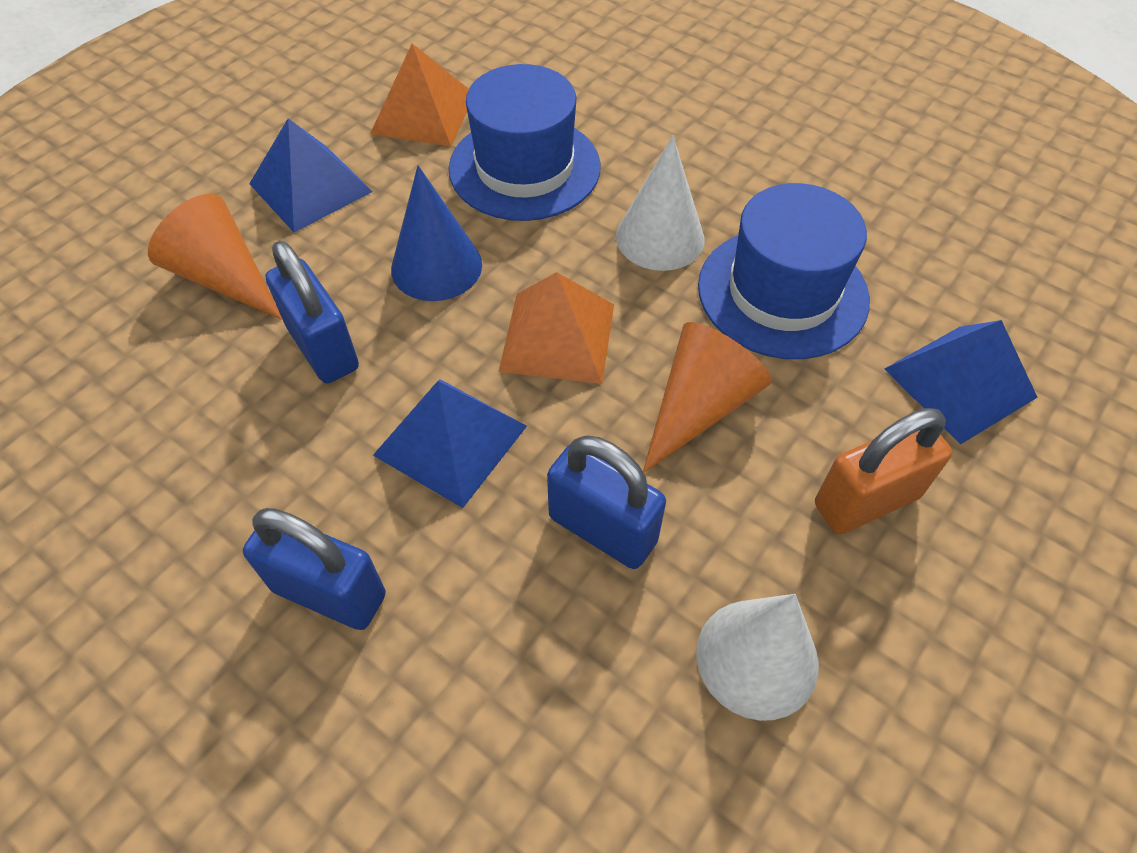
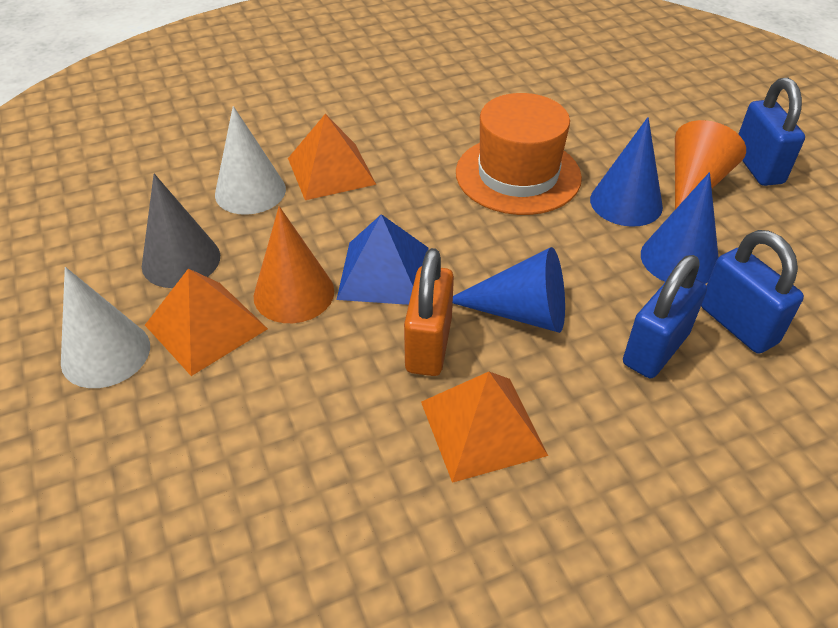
blue cone: [391,165,482,301] = 1 -> [453,247,565,333] [590,117,663,227] [641,172,719,284] = 3
blue hat: [448,64,601,221] [698,183,870,359] = 2 -> none = 0
blue pyramid: [249,118,373,232] [373,379,527,508] [885,320,1038,445] = 3 -> [336,214,428,305] = 1
grey cone: none = 0 -> [142,174,220,288] = 1
orange hat: none = 0 -> [456,93,582,215] = 1
orange pyramid: [370,44,469,147] [499,272,614,384] = 2 -> [145,268,268,376] [288,114,376,200] [421,372,548,483] = 3

